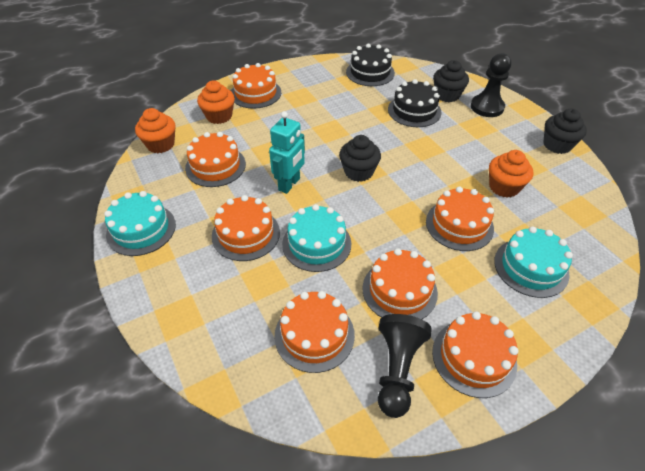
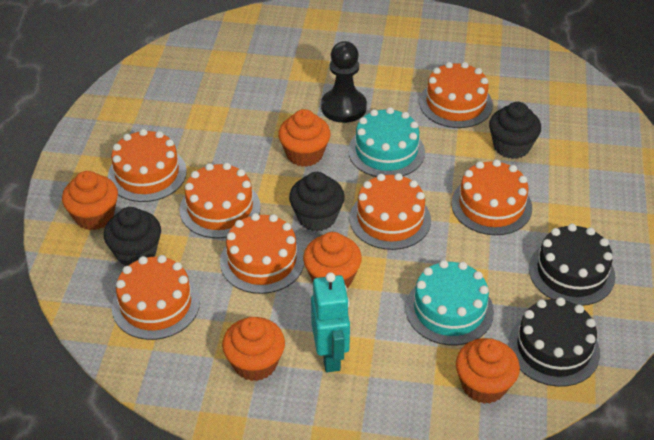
black pawn: [378,314,432,418] [471,53,511,117] = 2 -> [321,41,367,123] = 1
orange cupcake: [135,108,176,153] [197,80,235,124] [489,150,533,198] = 3 -> [62,171,118,230] [222,317,285,381] [278,109,331,167] [303,232,362,288] [456,338,520,404] = 5
turquoise cake: [104,191,176,256] [282,204,351,272] [494,226,573,298] = 3 -> [348,107,425,177] [406,260,494,345] = 2

